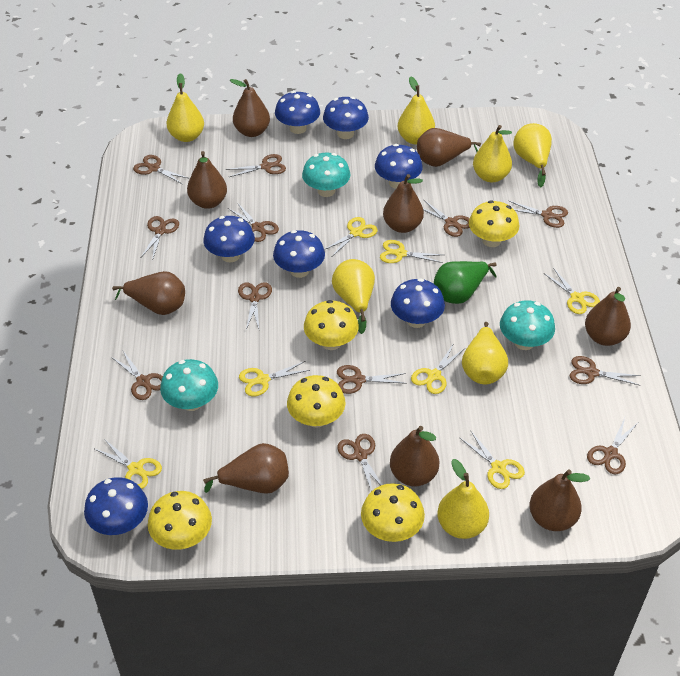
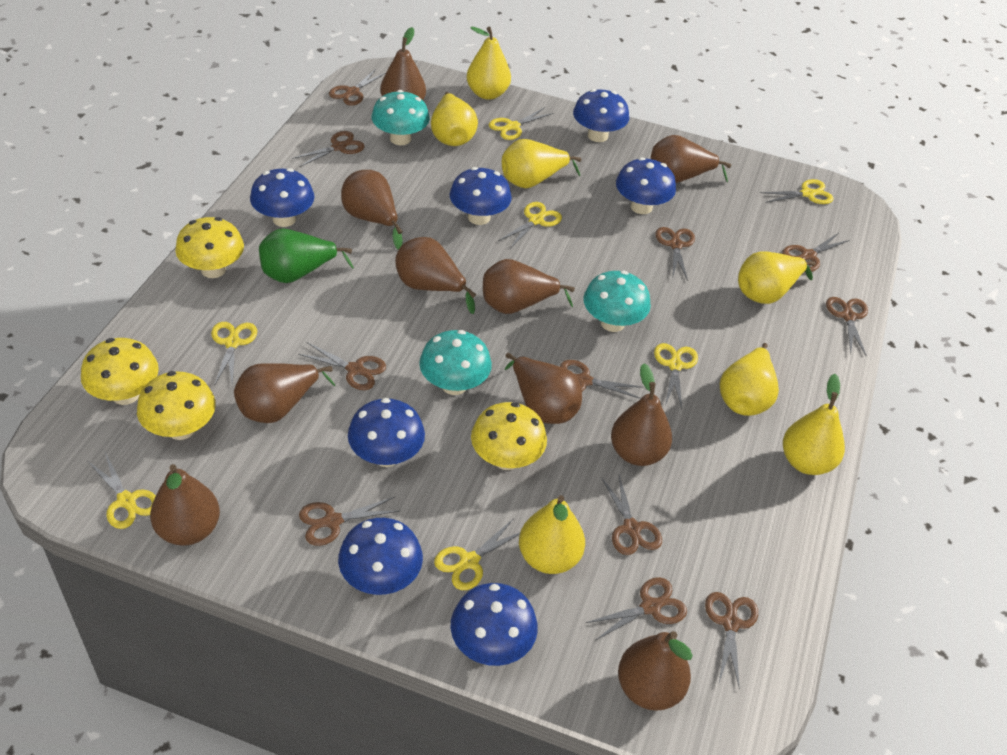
brown pear: [112,271,185,315] [187,151,227,209] [203,443,289,494] [230,79,270,137] [383,174,424,233] [390,426,439,486] [417,128,481,167] [529,469,590,531] [585,287,631,346] = 9 -> [150,464,220,546] [234,363,335,423] [341,170,403,250] [380,27,426,100] [395,237,476,314] [483,259,575,314] [505,353,582,424] [611,363,672,466] [618,631,693,711] [651,135,731,183] = 10
brown scissors: [111,351,163,400] [133,155,190,184] [141,216,179,261] [226,154,286,177] [228,204,279,242] [238,282,272,330] [337,365,407,394] [337,434,382,491] [423,200,470,237] [509,201,568,228] [570,356,641,386] [587,418,638,474] = 12 -> [292,131,365,167] [298,342,386,390] [299,497,401,546] [329,69,386,106] [560,360,644,399] [585,577,687,640] [601,475,662,555] [656,227,695,281] [705,592,758,689] [782,233,850,272] [826,297,868,357] = 11
yellow mushroom: [148,491,212,550] [287,375,346,428] [304,300,359,350] [361,483,425,542] [469,200,519,247] = 5 -> [81,338,159,405] [137,371,216,440] [175,217,244,278] [471,402,547,470] = 4

